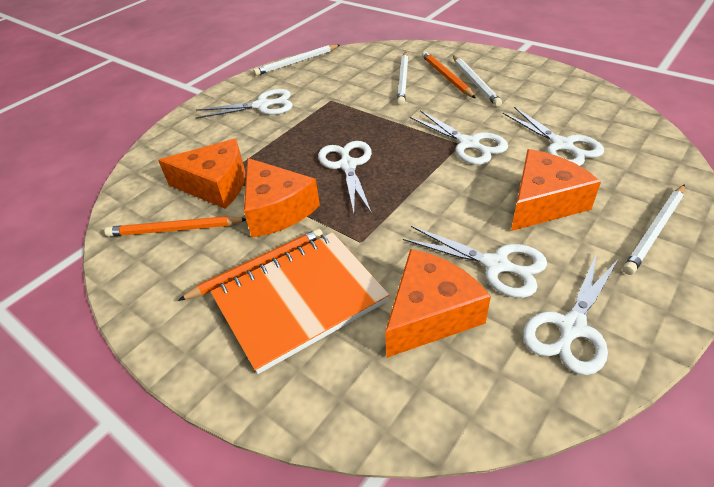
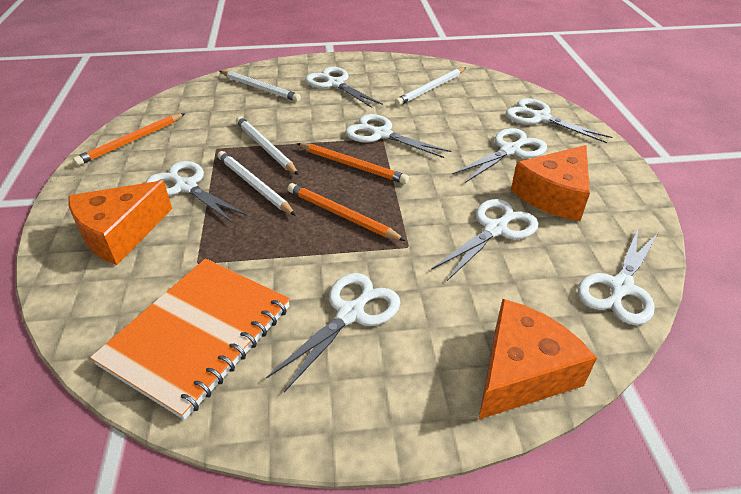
orange cheese: [158,139,245,209] [244,158,320,238] [385,249,491,358] [511,149,601,231] = 4 -> [69,181,172,265] [479,299,597,419] [511,145,590,221] = 3
white scissors: [196,89,293,119] [318,141,372,214] [403,226,547,298] [410,110,508,165] [503,107,604,166] [523,253,618,375] = 6 -> [146,161,248,223] [266,273,400,392] [305,67,383,108] [345,114,451,158] [431,199,539,281] [453,128,547,183] [506,98,612,143] [578,229,658,325] = 8

